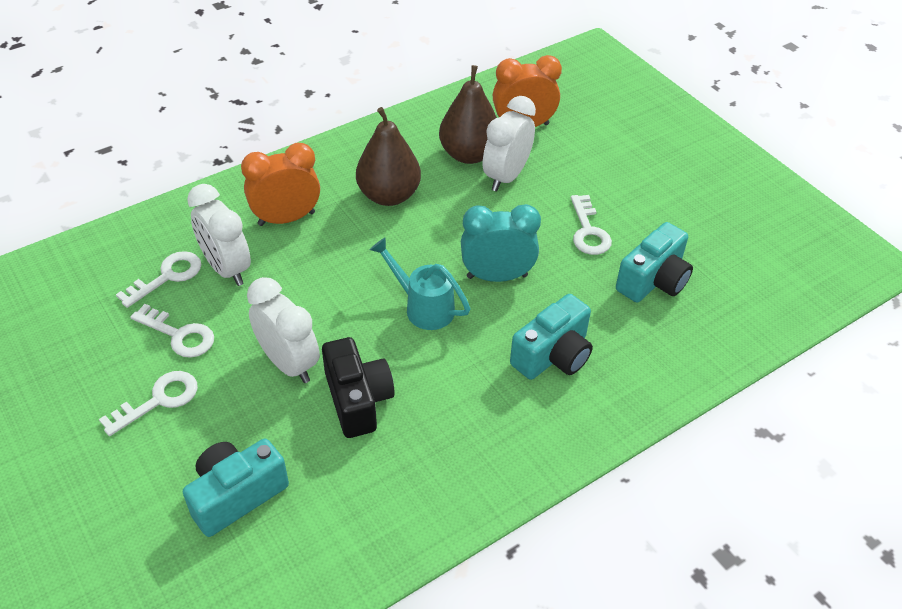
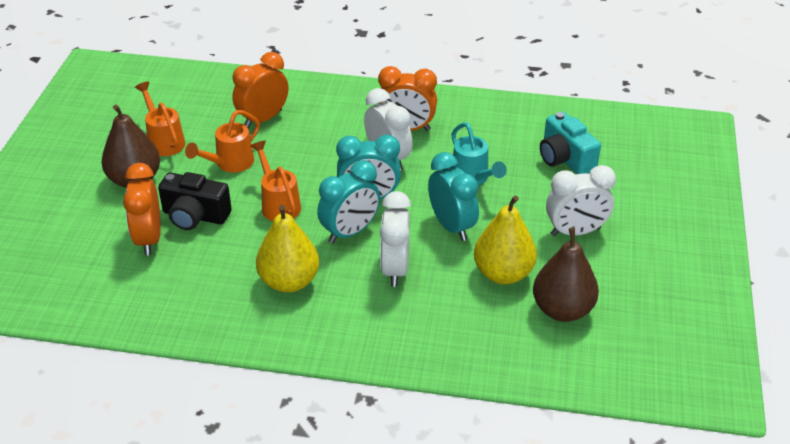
orange clock: [241,143,320,226] [493,55,562,127] = 2 -> [123,163,161,256] [233,52,288,128] [377,66,437,131] = 3
orange watering can: none = 0 -> [135,82,185,156] [185,110,260,173] [250,141,301,221] = 3
turquoise camera: [183,439,289,537] [510,294,593,380] [616,222,693,303] = 3 -> [540,112,601,174] = 1
turquoise clock: [461,204,541,282] = 1 -> [317,160,380,243] [336,135,401,199] [428,152,479,241] = 3
white key: [99,371,198,436] [116,251,201,308] [130,304,214,358] [571,195,612,255] = 4 -> none = 0
yellow pear: none = 0 -> [256,205,319,293] [474,196,537,284] = 2

